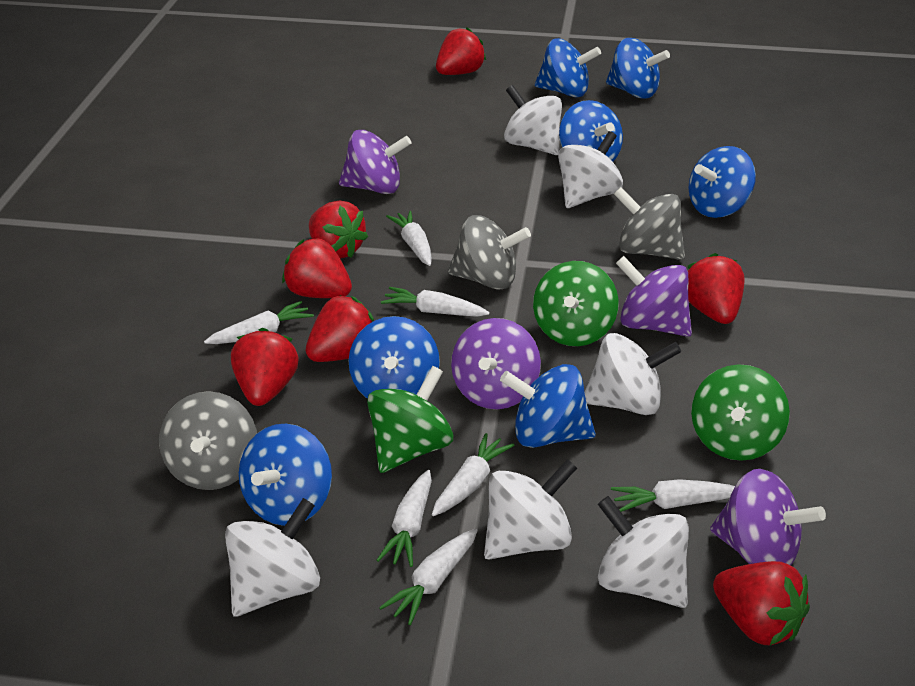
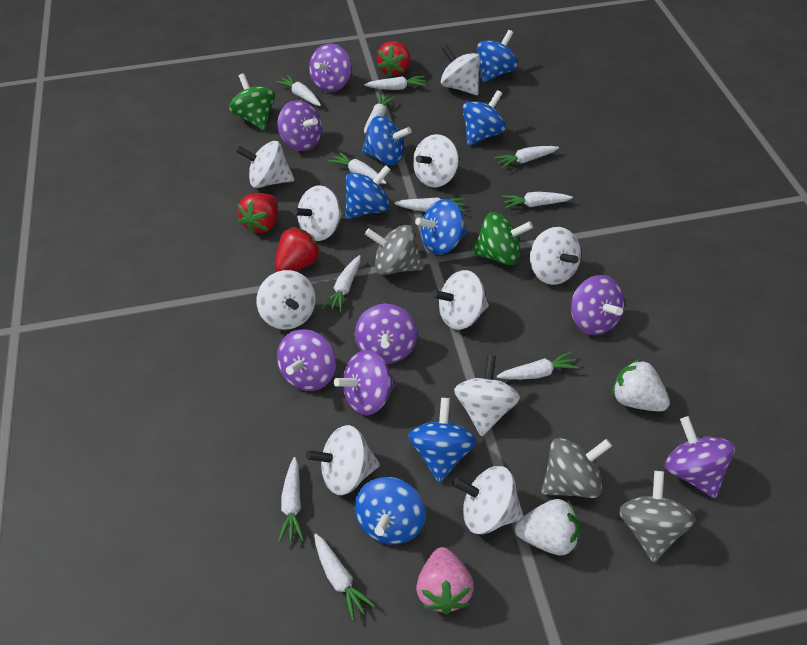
green spinning top: [367,366,453,473] [533,261,619,346] [691,364,790,461] = 3 -> [229,73,275,130] [471,212,533,265] = 2
pink strawberry: none = 0 -> [416,547,474,614] = 1
purple spinning top: [339,130,411,194] [451,318,541,409] [616,256,692,337] [710,469,826,565] = 4 -> [277,100,322,151] [277,329,336,391] [309,43,351,92] [334,350,397,415] [355,304,417,364] [571,275,625,335] [665,416,735,498] = 7
red strawberry: [231,328,299,406] [282,238,352,298] [306,295,374,362] [309,200,368,259] [436,27,486,75] [688,253,745,324] [713,561,810,645] = 7 -> [237,193,278,234] [275,227,321,272] [377,41,410,77] = 3
white carrot: [204,301,314,344] [377,470,432,567] [379,529,478,625] [381,287,490,317] [386,211,432,266] [432,433,514,516] [611,479,735,512] = 7 -> [276,75,321,106] [278,457,304,543] [314,533,375,621] [322,255,361,313] [328,152,386,184] [364,76,426,90] [364,94,395,134] [394,197,465,212] [494,146,559,169] [497,351,580,380] [502,192,573,209] = 11
white spinning top: [225,498,320,617] [484,459,577,560] [504,85,562,155] [558,131,623,208] [585,333,681,415] [598,496,689,608] = 6 -> [236,141,294,188] [257,270,316,330] [292,185,343,241] [306,425,380,495] [413,134,459,188] [432,270,489,330] [441,45,481,95] [452,466,524,534] [454,355,520,436] [530,227,581,285] = 10
white strawberry: none = 0 -> [515,499,580,555] [612,359,670,411] = 2

